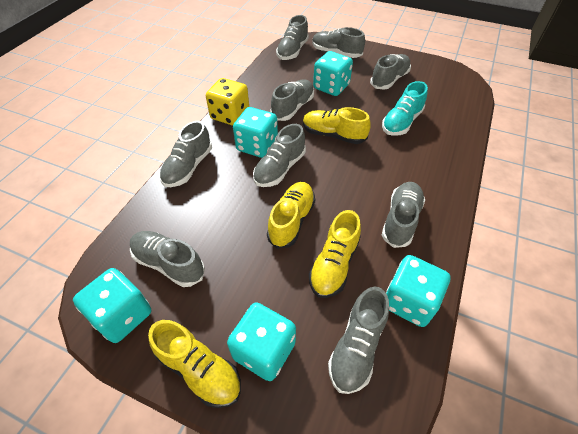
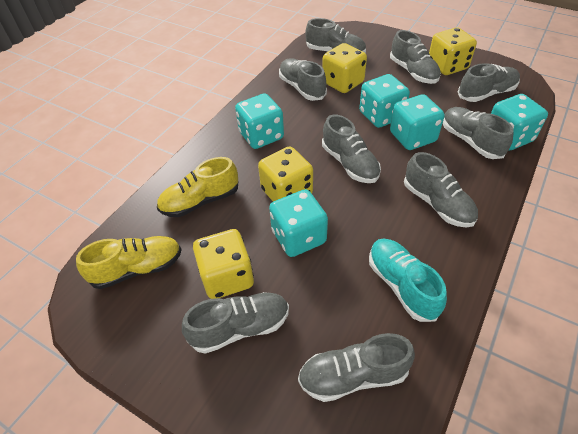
yellow dice: [206,78,249,126] = 1 -> [193,229,254,299] [258,146,313,201] [322,43,367,93] [429,27,477,75] = 4
yellow shoe: [148,320,241,408] [267,182,315,249] [303,107,371,144] [309,210,361,298] = 4 -> [76,236,182,289] [157,157,238,217] = 2

